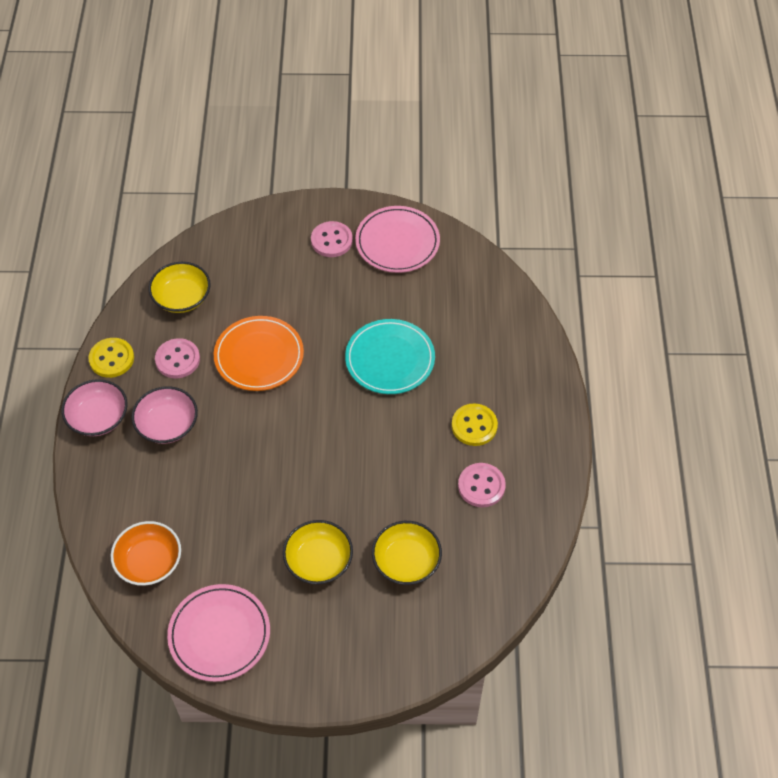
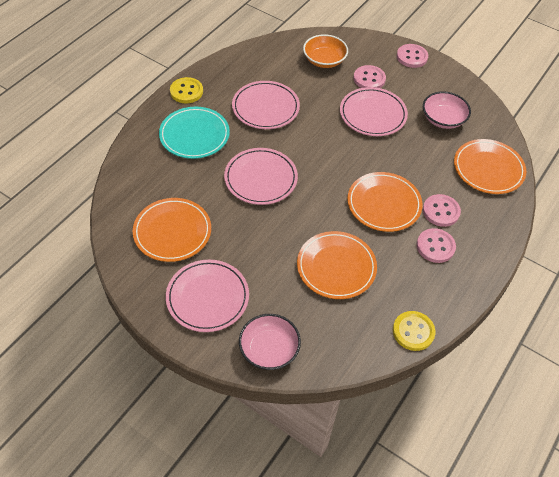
orange plate: [214,316,304,391] = 1 -> [133,198,211,262] [297,231,377,299] [347,172,423,232] [454,139,526,194] = 4
pink button: [155,338,200,378] [311,221,353,257] [458,463,506,507] = 3 -> [354,65,386,88] [397,44,428,68] [417,228,456,263] [423,194,461,227] = 4
pink plate: [167,584,270,682] [355,206,440,273] = 2 -> [166,260,249,332] [224,148,298,205] [232,81,300,129] [340,87,408,136] = 4
yellow bowl: [149,262,210,313] [283,520,353,584] [372,521,442,585] = 3 -> none = 0

